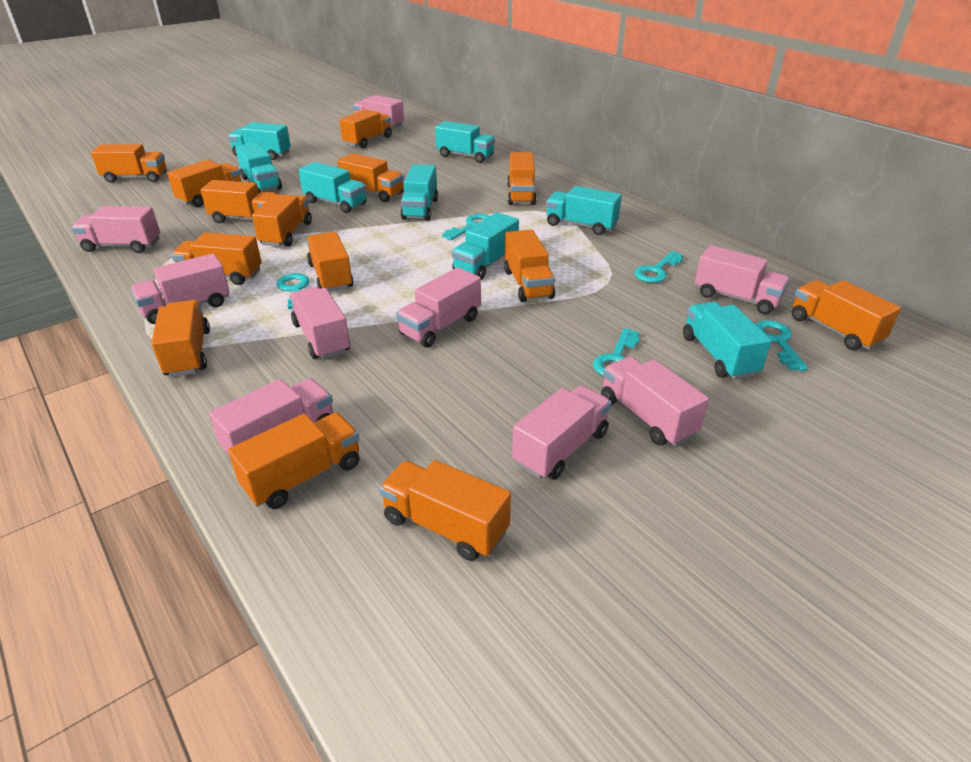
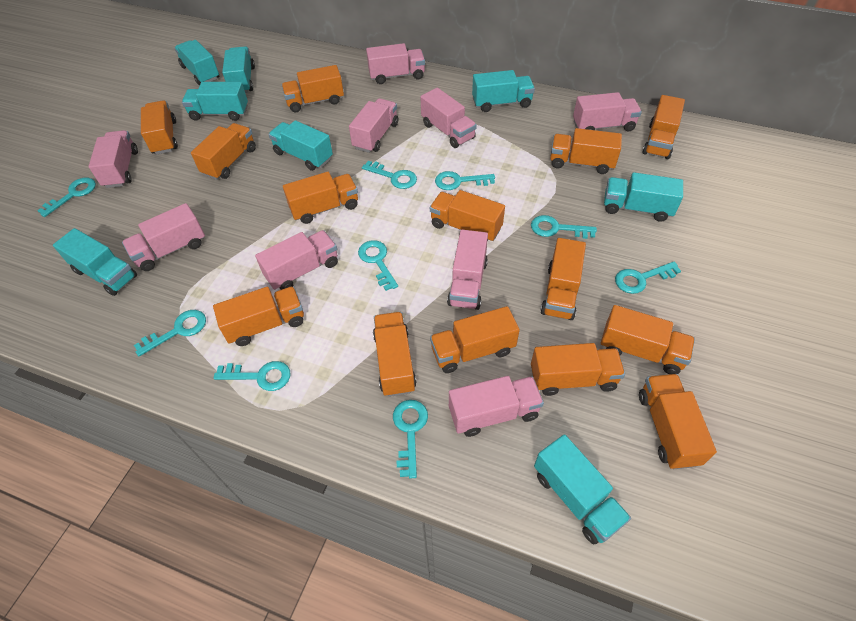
turquoise key: [276,273,310,311] [442,214,489,241] [593,328,640,376] [634,251,684,283] [755,320,808,371] = 5 -> [37,178,96,217] [134,310,206,356] [213,361,290,391] [358,240,398,291] [362,161,417,189] [393,400,428,478] [435,171,495,190] [531,215,597,239] [615,262,681,294] = 9

